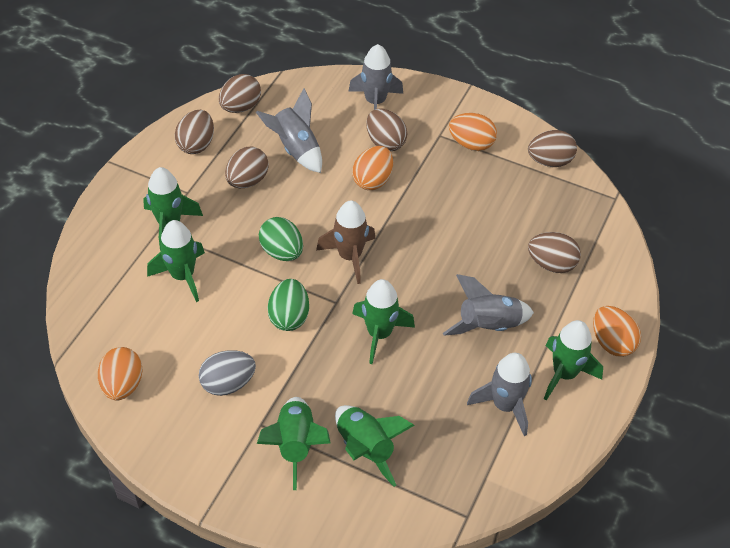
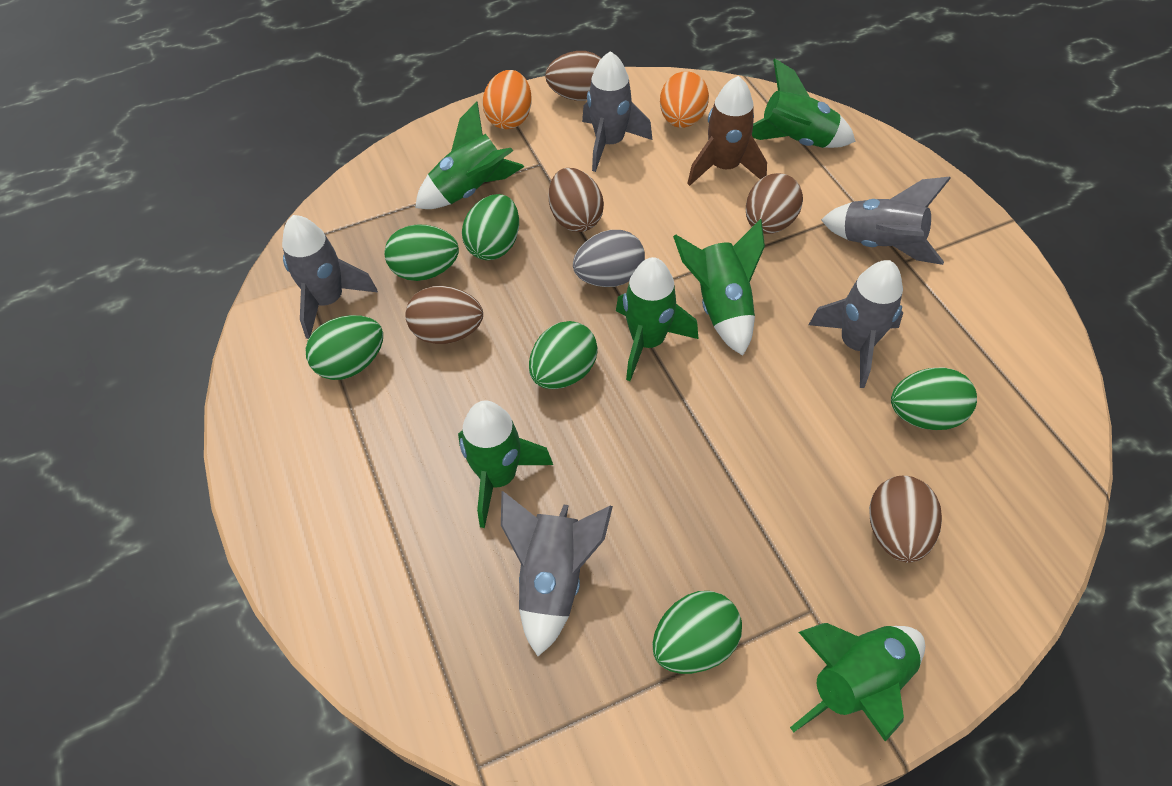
brown egg: [175,110,214,154] [219,74,261,113] [225,147,269,188] [366,109,407,151] [528,130,577,167] [528,232,581,273] = 6 -> [405,286,483,344] [545,51,601,101] [549,168,604,232] [746,173,803,234] [869,476,942,563] = 5
green egg: [259,217,303,261] [267,279,309,331] = 2 -> [306,315,383,380] [384,224,459,281] [462,194,519,260] [529,321,598,389] [652,591,742,674] [891,367,977,430] = 6
grey rocket: [256,88,322,173] [348,44,403,110] [443,274,534,336] [467,353,532,436] = 4 -> [282,215,378,339] [501,491,613,656] [582,51,653,172] [808,260,903,388] [821,177,951,265] = 5
orange egg: [98,347,143,401] [352,146,393,190] [449,113,497,151] [593,306,641,357] = 4 -> [483,70,532,129] [660,71,709,128] = 2

